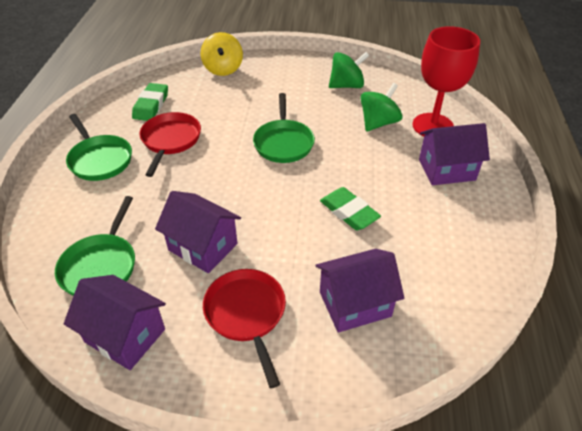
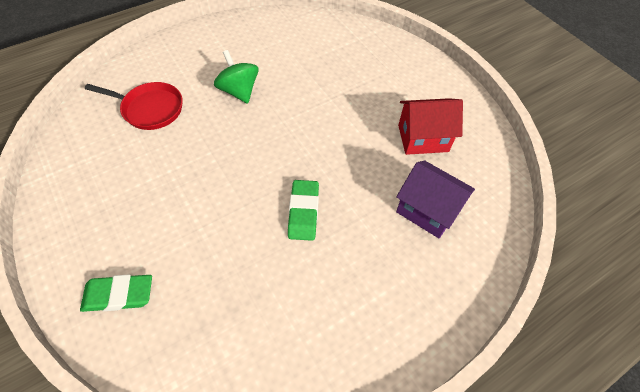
green pan: [55,196,135,296] [66,114,132,181] [253,93,315,163] = 3 -> none = 0
green spinning top: [329,52,369,88] [361,83,403,132] = 2 -> [214,50,259,104] = 1
purple house: [64,275,166,370] [155,191,241,273] [316,249,404,333] [419,123,490,185] = 4 -> [396,160,475,238] = 1
red goblet: [413,26,480,136] = 1 -> none = 0
red house: none = 0 -> [398,98,463,155] = 1
red pan: [139,112,201,177] [203,269,286,388] = 2 -> [85,82,183,130] = 1
yellow spinning top: [201,32,243,76] = 1 -> none = 0

